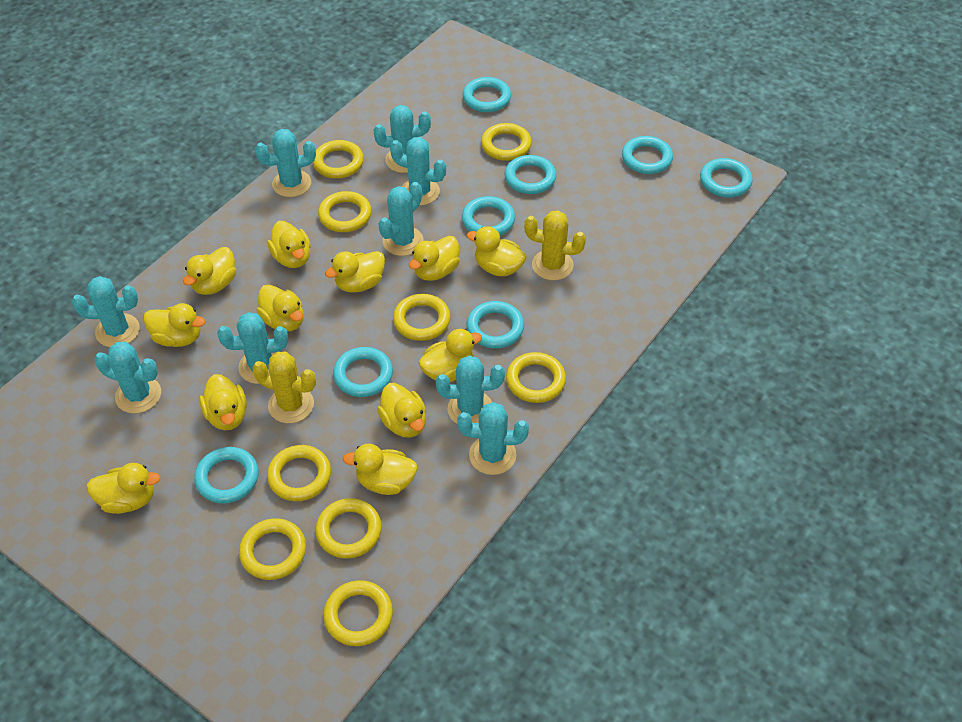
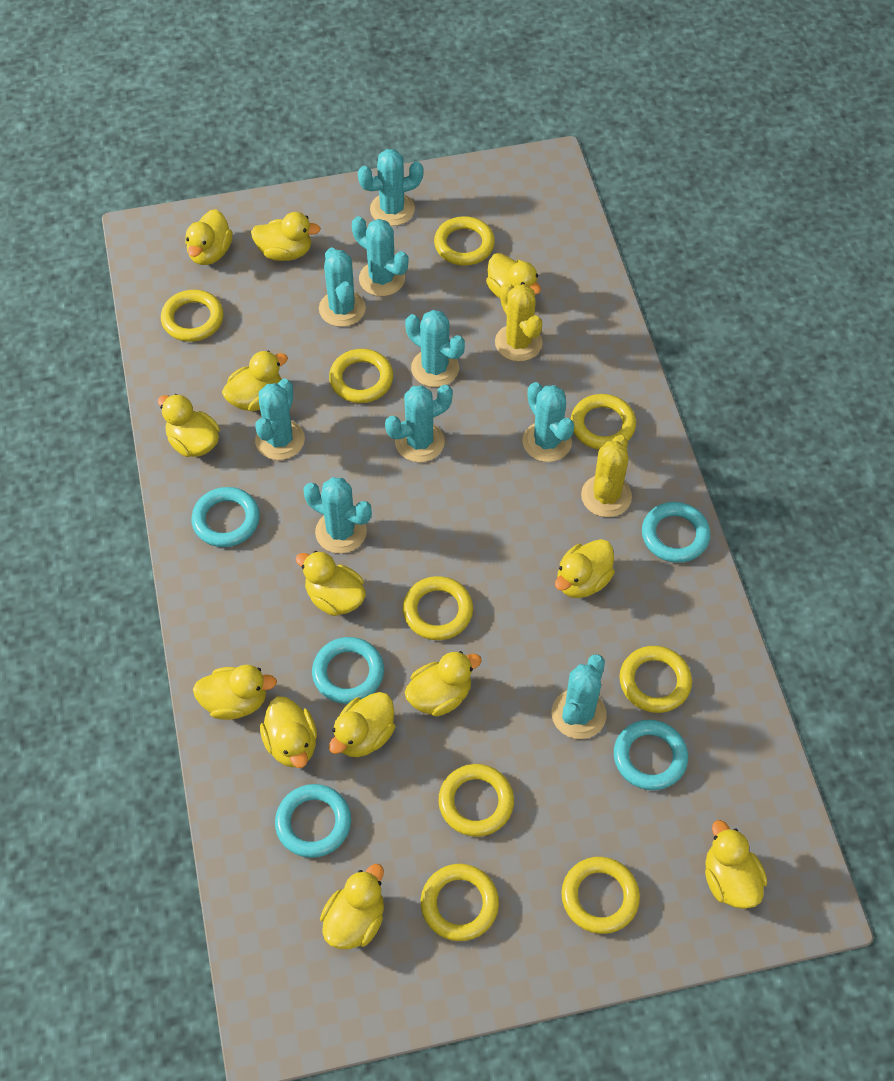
turquoise ring: [194,447,259,504] [333,347,393,397] [462,196,515,236] [463,77,511,112] [467,301,524,348] [504,155,556,194] [622,136,673,174] [700,158,753,198] = 8 -> [191,487,260,547] [275,784,351,858] [312,637,384,704] [614,720,688,790] [642,502,710,563] = 5
yellow duck: [87,463,161,514] [143,303,205,347] [183,247,236,295] [199,374,247,430] [256,285,304,332] [267,221,311,268] [325,251,385,293] [343,444,418,495] [377,383,426,438] [409,236,460,281] [419,329,482,382] [467,226,526,276] = 12 -> [158,394,220,457] [185,209,233,265] [193,665,277,720] [222,351,288,411] [251,212,321,261] [260,696,317,768] [296,551,366,616] [320,864,384,949] [329,692,395,757] [405,651,482,717] [486,253,541,298] [555,539,615,598] [705,820,767,909] = 13

